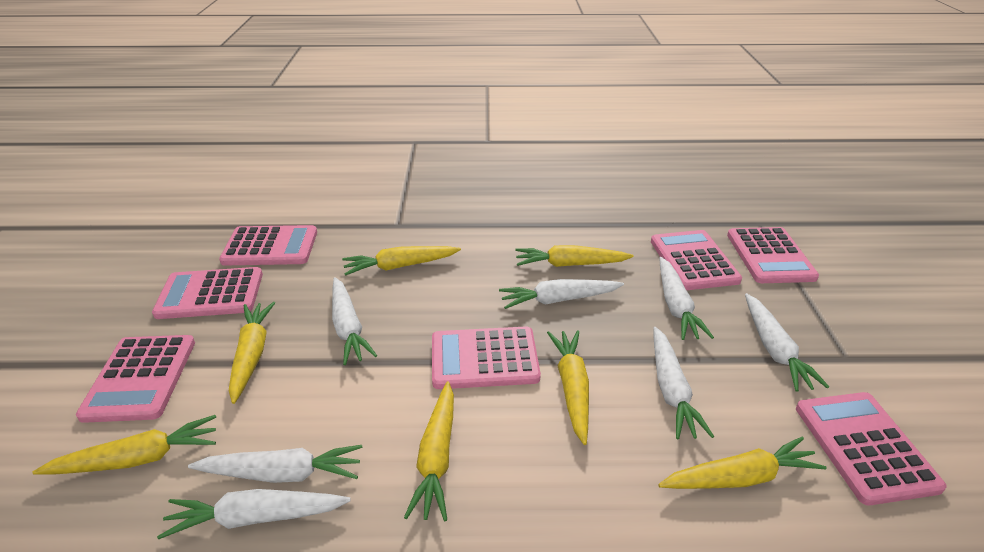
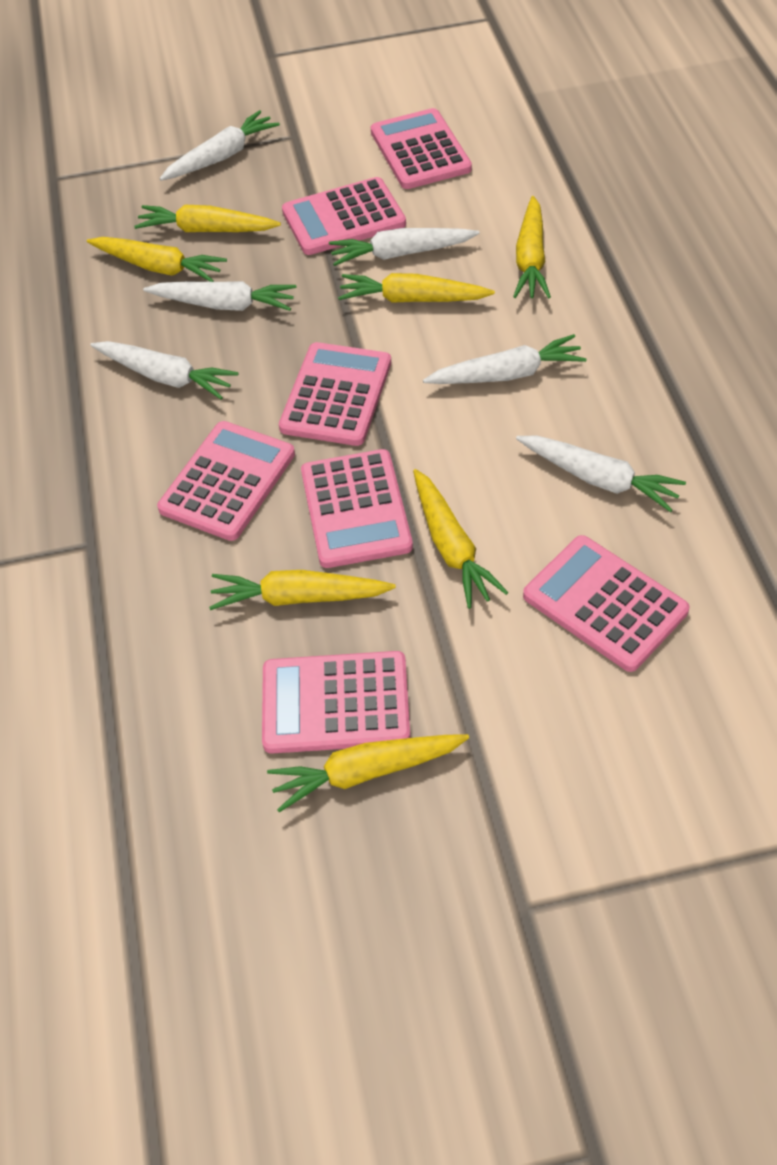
white carrot: [157,489,351,539] [188,445,363,483] [332,277,377,365] [499,279,624,309] [654,327,714,439] [660,257,714,340] [745,293,829,392] = 7 -> [90,341,238,399] [143,281,297,311] [160,110,280,181] [329,228,480,266] [423,334,587,384] [516,436,686,512] = 6

